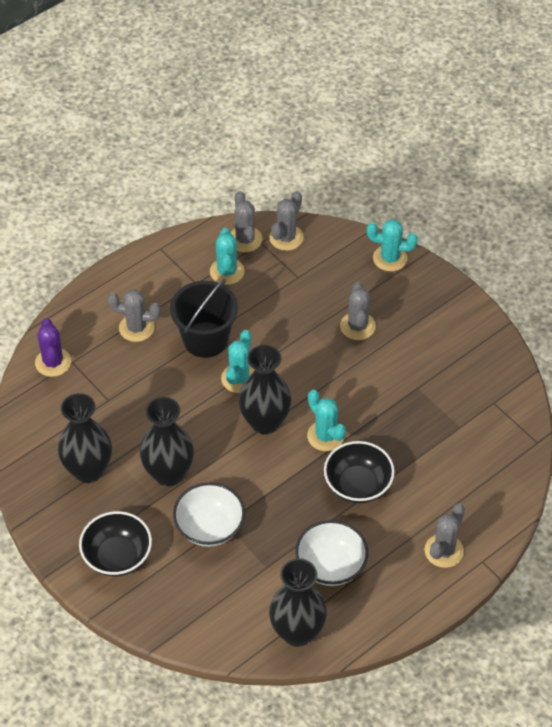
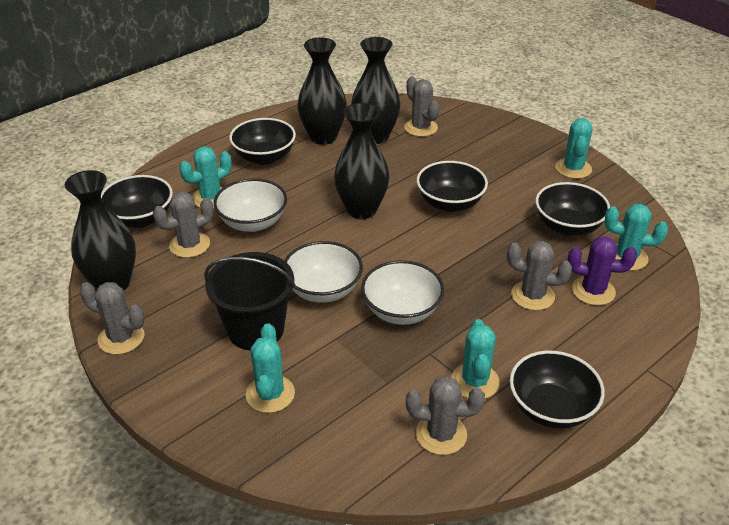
black bowl: [79,511,152,577] [324,441,395,503] = 2 -> [101,175,173,228] [229,118,296,165] [417,161,488,212] [510,351,605,429] [536,182,610,236] = 5
turquoise cactus: [210,228,245,285] [221,330,255,393] [307,390,346,451] [367,219,418,271] = 4 -> [179,146,232,208] [246,323,295,413] [451,319,500,399] [555,118,593,179] [604,204,668,271] = 5
white bowl: [173,482,245,547] [295,520,368,586] = 2 -> [214,178,287,232] [284,241,363,303] [361,260,444,325] = 3

